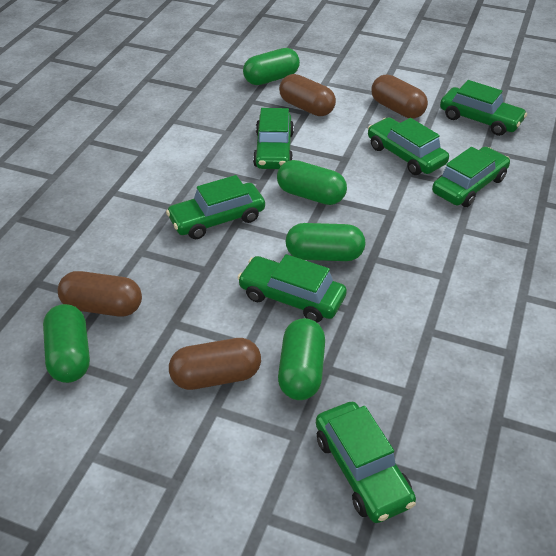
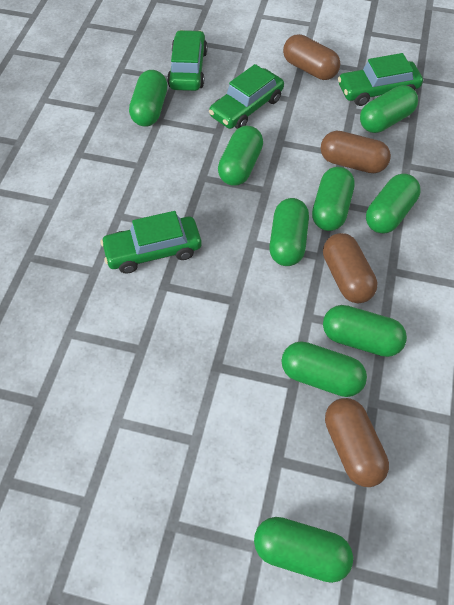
green capsule: [43,304,90,383] [243,48,300,85] [277,160,347,205] [278,318,325,400] [286,223,366,261] = 5 -> [129,70,167,126] [218,125,263,186] [254,517,353,583] [269,198,309,266] [281,341,367,397] [312,167,355,231] [323,305,407,357] [360,85,418,133] [366,173,420,234] = 9
green car: [166,175,265,239] [237,254,347,323] [253,108,294,169] [316,402,416,523] [368,117,449,175] [432,146,510,207] [440,80,527,136] = 7 -> [100,211,202,274] [167,30,207,91] [209,64,284,129] [338,53,423,106] = 4

